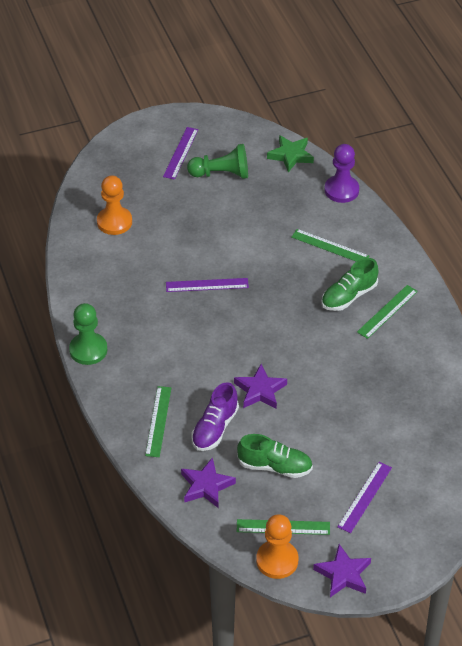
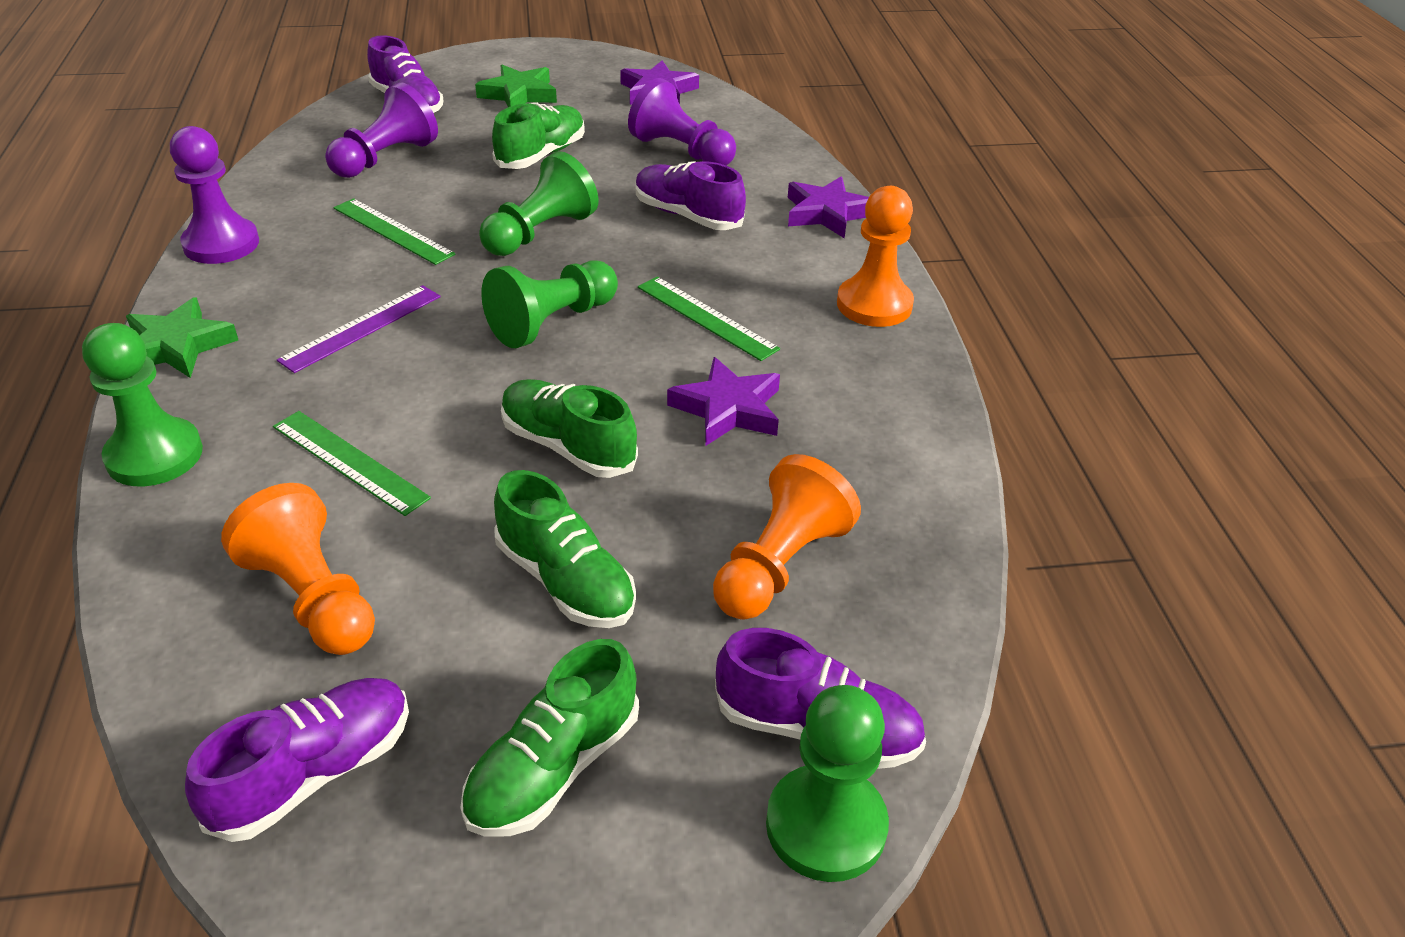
green pawn: [69,303,107,365] [187,144,248,179] = 2 -> [82,323,203,486] [479,151,599,256] [481,260,618,348] [766,685,889,882] = 4
green ruler: [145,386,171,457] [237,519,330,535] [292,229,369,261] [357,285,418,339] = 4 -> [273,411,431,516] [334,198,456,265] [638,277,780,361] = 3
green shoe: [237,434,313,478] [321,258,379,311] = 2 -> [461,639,639,837] [492,103,585,169] [494,470,636,628] [501,379,638,478] = 4
green star: [267,135,314,172] = 1 -> [126,297,238,378] [475,65,557,107] = 2
orange pawn: [97,175,132,235] [256,514,298,579] = 2 -> [221,483,375,655] [713,454,861,620] [837,186,914,327] = 3
purple pawn: [324,144,359,203] = 1 -> [170,126,259,264] [325,82,438,178] [628,78,736,166] = 3
purple ruler: [163,127,198,180] [166,278,249,292] [337,462,392,533] = 3 -> [277,285,441,373] = 1
purple shoe: [191,382,239,451] = 1 -> [185,678,409,842] [367,35,444,113] [636,161,746,230] [715,628,926,769] = 4

